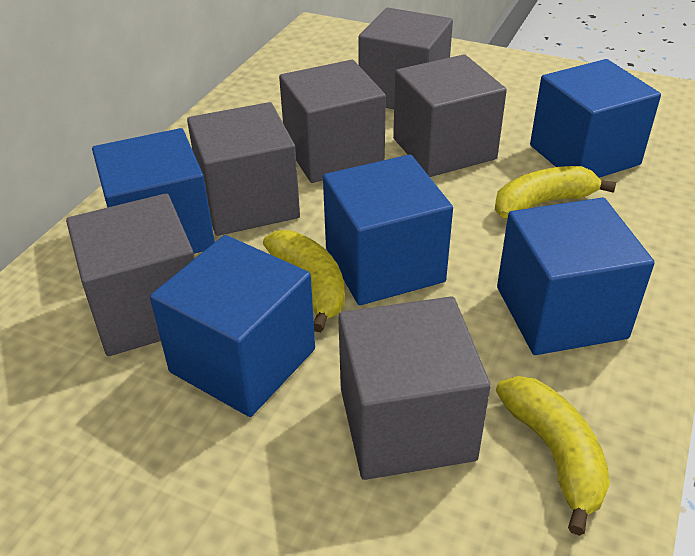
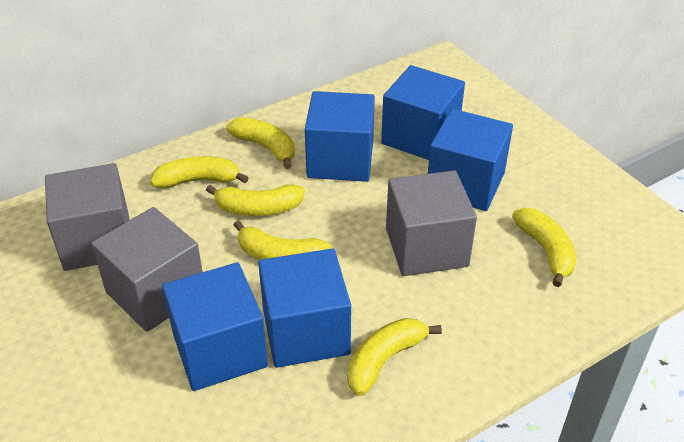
grey cube: [66,193,195,356] [187,102,300,236] [279,60,386,183] [338,296,491,480] [358,7,453,109] [393,54,507,177] = 6 -> [45,163,129,271] [91,207,203,332] [386,170,477,276] = 3
yellow banana: [263,230,345,332] [495,166,616,219] [496,376,610,536] = 3 -> [150,156,249,188] [206,184,305,216] [226,117,295,169] [234,220,332,260] [347,318,442,396] [512,208,576,287] = 6

